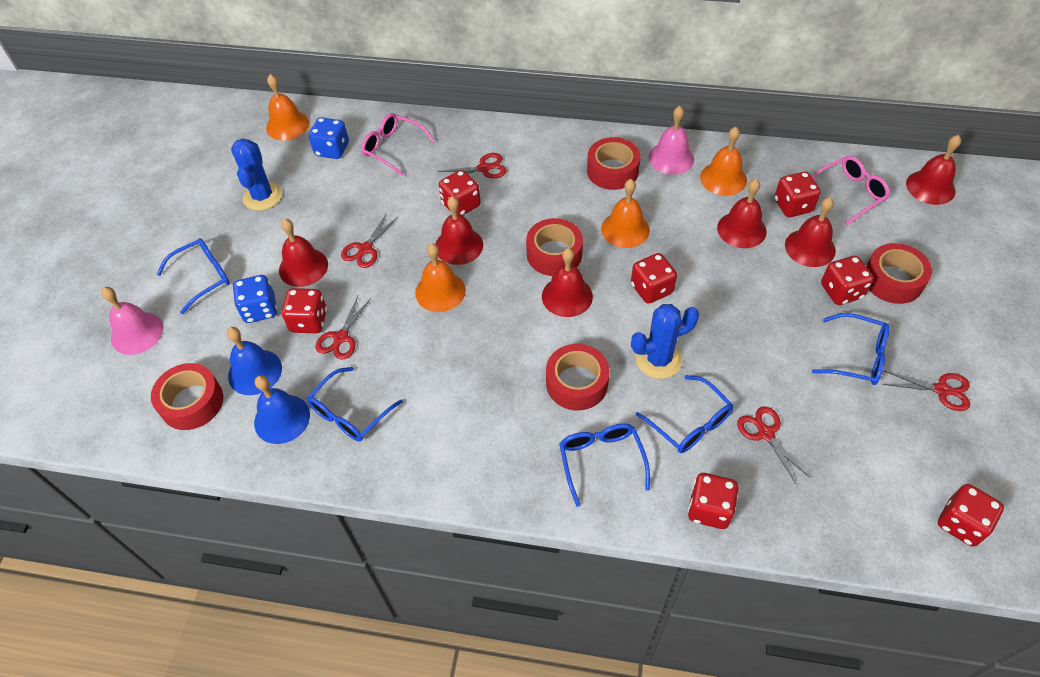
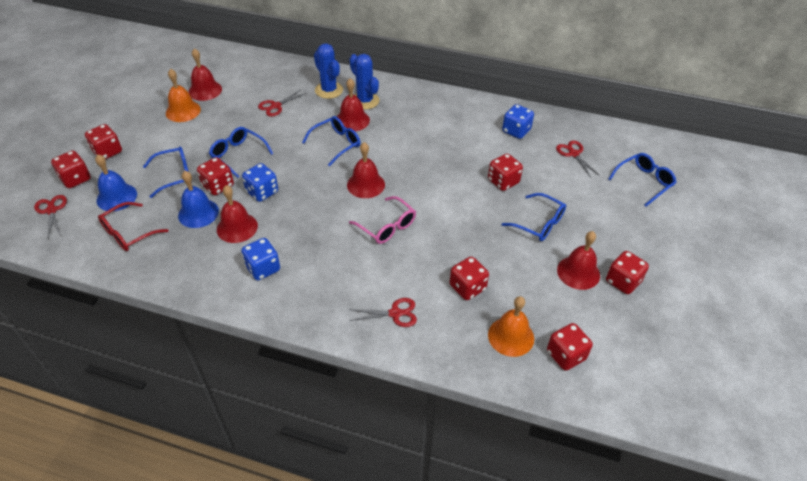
blue dice: [232,275,277,323] [309,117,349,159] = 2 -> [241,238,280,280] [242,163,278,202] [502,104,534,139] = 3
orange bell: [266,74,309,141] [415,243,466,312] [601,179,650,248] [700,127,747,196] = 4 -> [166,69,201,122] [488,296,534,357] = 2
pink bell: [101,287,163,355] [649,106,694,174] = 2 -> none = 0
pink glasses: [361,113,435,176] [812,156,890,225] = 2 -> [349,196,416,244] = 1
red bell: [279,219,328,287] [436,196,483,265] [542,248,593,317] [717,179,767,248] [785,197,836,267] [906,135,961,205] = 6 -> [188,48,222,101] [217,185,258,243] [337,78,370,131] [347,142,385,198] [557,231,600,290] = 5
red glasses: none = 0 -> [98,202,168,251] = 1
red scissors: [315,296,371,360] [341,213,398,268] [437,153,507,178] [737,406,810,484] [882,370,970,411] = 5 -> [34,195,67,238] [258,90,307,117] [349,298,417,327] [556,141,600,178] = 4
red tape: [151,363,223,430] [526,218,583,276] [546,344,610,410] [587,137,641,190] [866,243,932,304] = 5 -> none = 0

